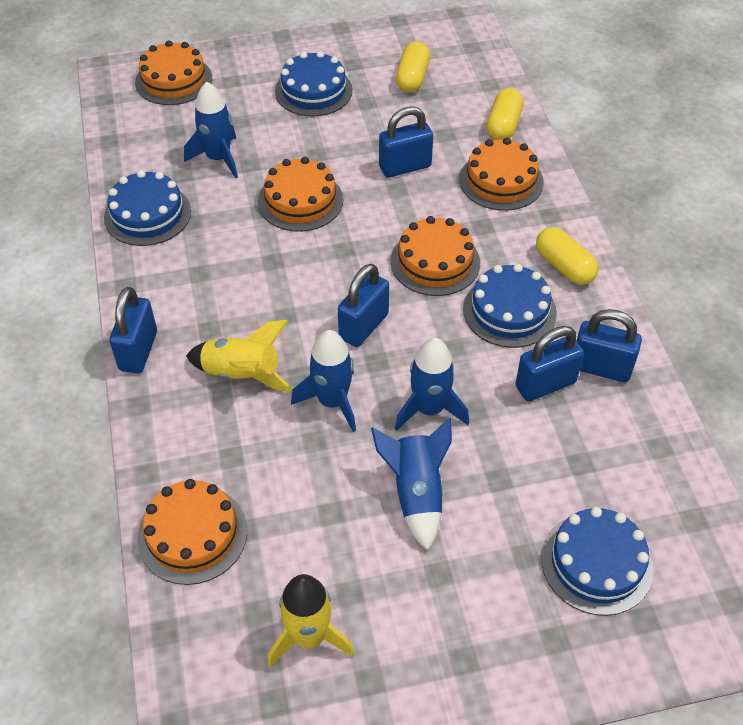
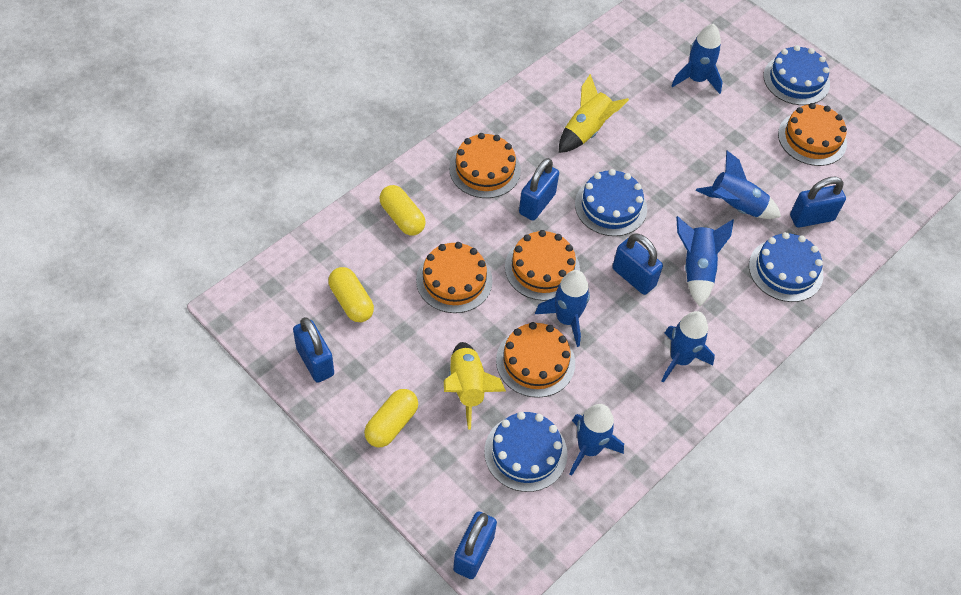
blue rocket: [184,82,238,179] [291,330,356,432] [371,418,452,551] [395,338,469,431] = 4 -> [535,270,590,347] [570,404,624,476] [661,311,715,383] [671,24,723,94] [676,216,734,307] [696,150,781,219] = 6

